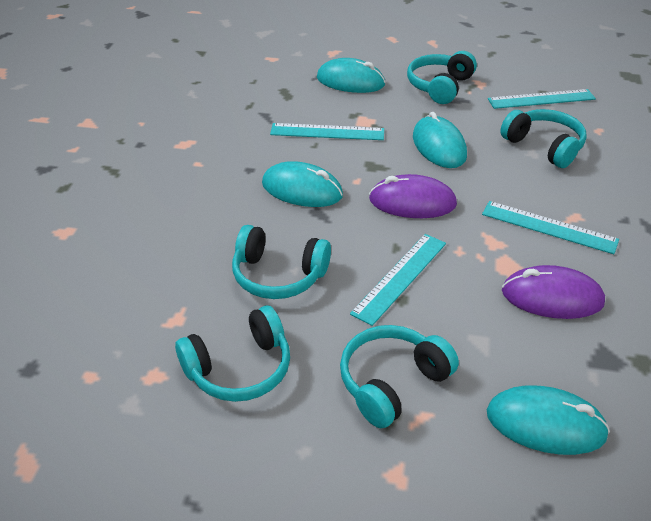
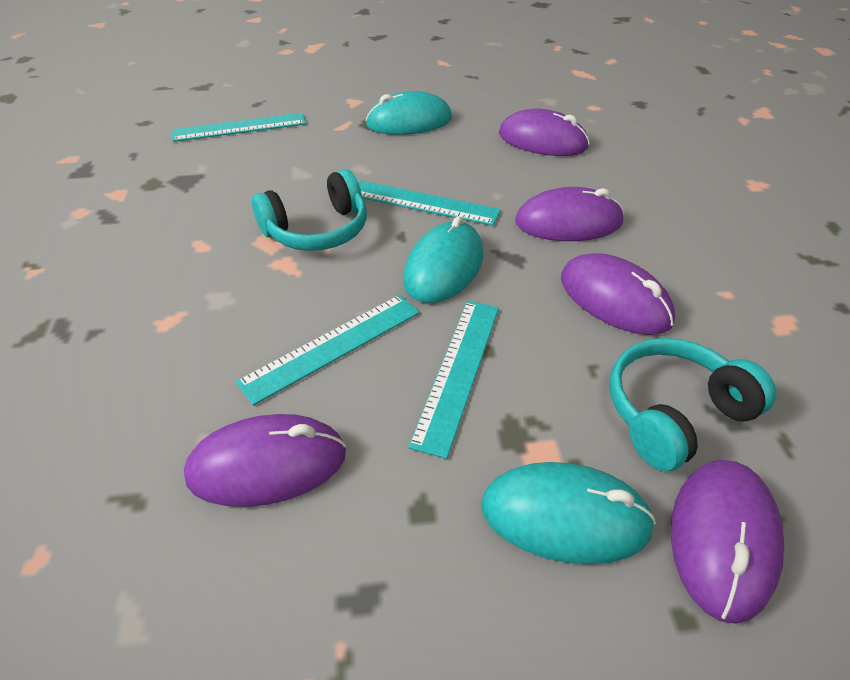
purple mouse: [369,174,457,218] [502,265,605,319] = 2 -> [184,414,346,507] [499,109,590,156] [515,187,624,241] [561,253,675,335] [671,460,784,624] = 5
turquoise headphones: [175,306,290,402] [232,225,331,299] [340,325,459,428] [407,51,477,104] [500,109,587,168] = 5 -> [252,169,367,251] [609,338,776,471] = 2
turquoise mouse: [262,161,343,207] [317,58,385,93] [413,112,467,168] [487,386,610,455] = 4 -> [365,91,452,135] [403,216,483,303] [481,462,656,564] = 3

